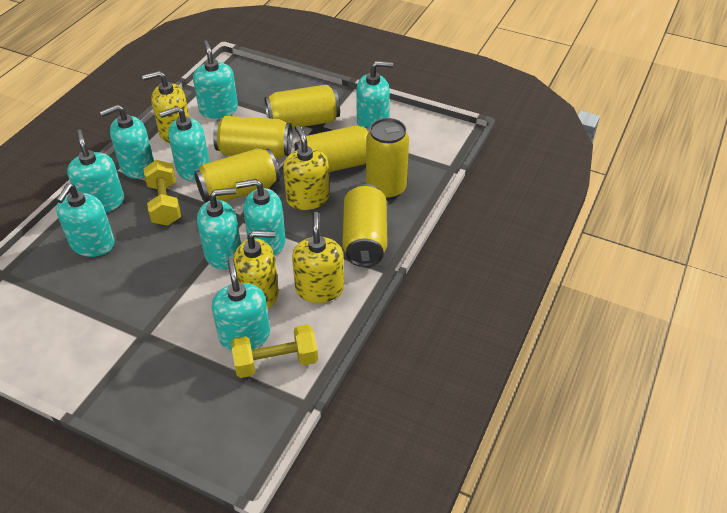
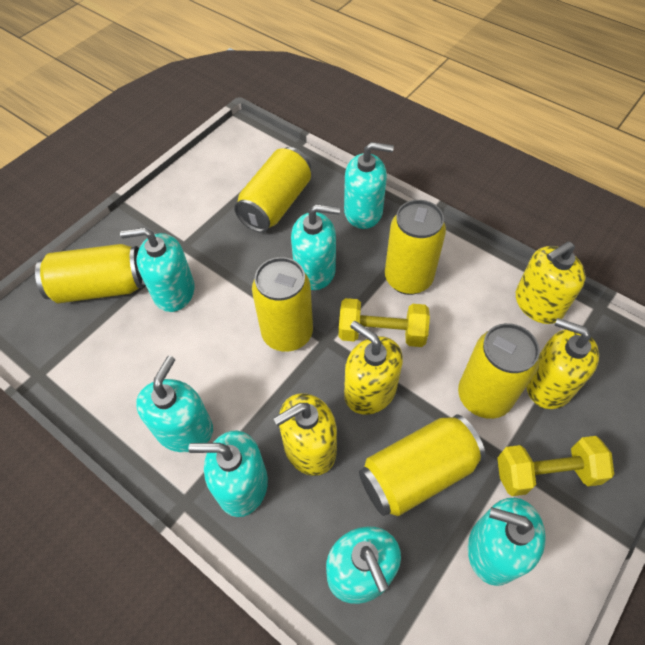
turquoise soap dispenser: [56,183,115,257] [67,130,124,213] [100,104,154,179] [160,106,210,181] [193,40,238,119] [197,188,241,270] [212,258,270,351] [236,179,286,256] [356,61,393,128] = 9 -> [120,227,194,312] [136,356,213,452] [188,430,268,517] [291,204,340,290] [326,526,401,604] [344,142,394,229] [468,498,546,586] = 7

